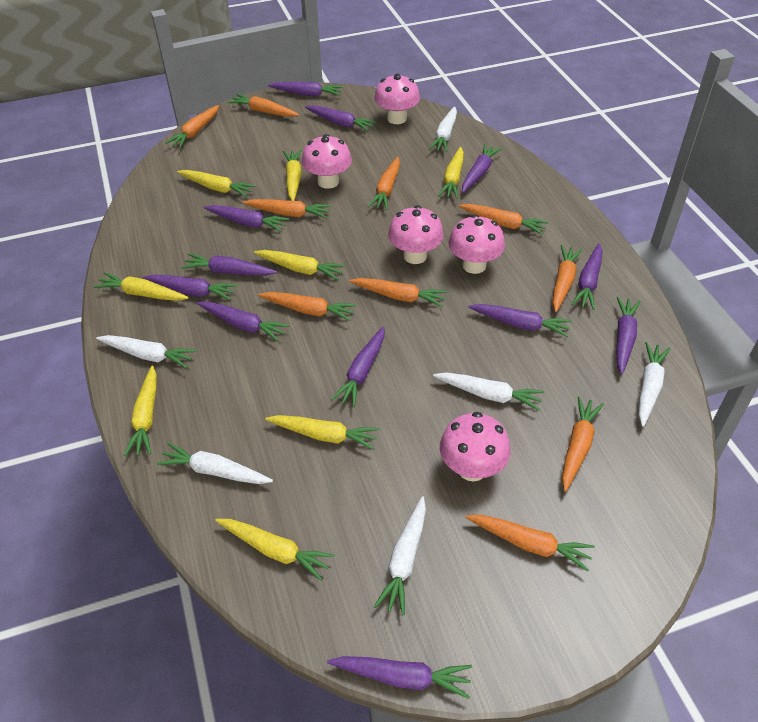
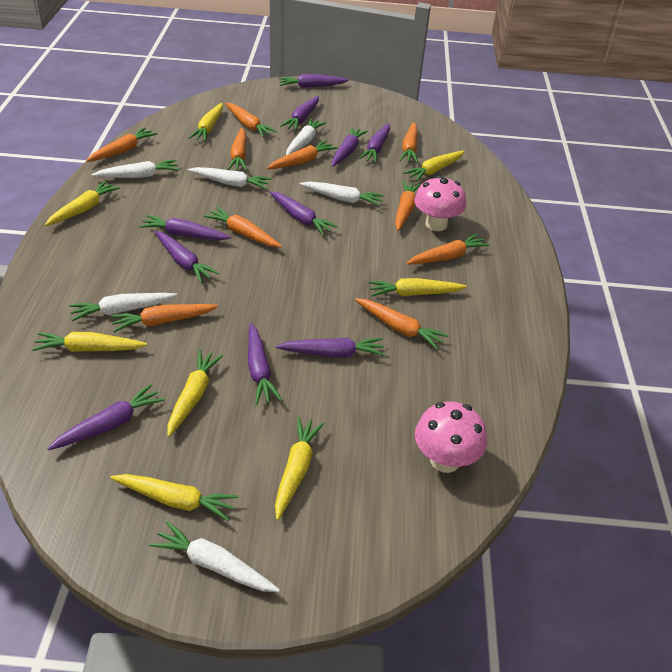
pink mushroom: [302,134,352,189] [374,74,420,124] [388,205,444,264] [440,412,511,481] [448,214,505,274] = 5 -> [414,176,466,231] [415,401,487,473] = 2
purple carrot: [142,275,238,300] [181,254,277,276] [197,301,290,341] [203,205,289,232] [268,82,343,97] [305,105,377,132] [327,656,472,699] [331,327,385,407] [462,144,502,193] [468,304,572,337] [571,243,602,310] [616,297,641,374] = 12 -> [47,384,165,451] [139,215,231,240] [154,231,219,283] [248,323,282,405] [269,191,338,235] [276,338,385,358] [278,74,349,88] [280,96,319,131] [332,127,368,167] [359,123,390,163] = 10

